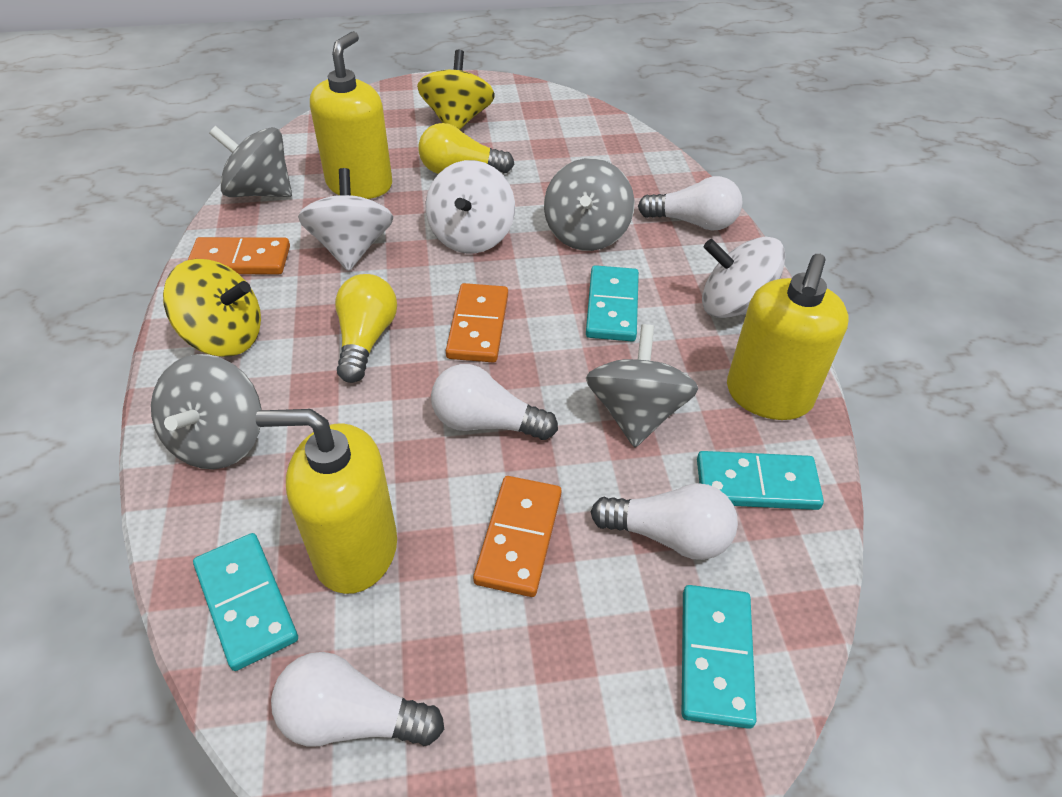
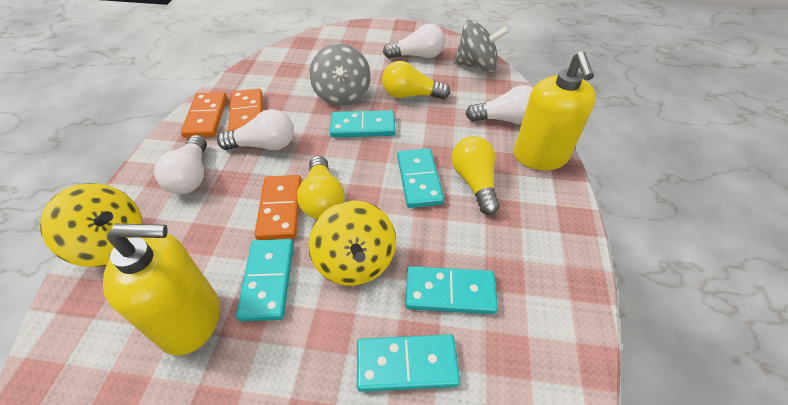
grey spinning top: [151,354,261,469] [209,126,292,197] [544,158,635,251] [586,324,698,447] = 4 -> [309,43,371,106] [454,20,509,72] = 2
turquoise domino: [193,533,298,671] [586,265,639,341] [682,585,756,729] [697,451,824,510] = 4 -> [236,239,294,321] [330,110,396,138] [357,334,460,392] [397,148,444,208] [405,266,498,314] = 5
white spinning top: [298,168,393,271] [426,160,515,253] [702,237,785,318] = 3 -> none = 0
yellow light bulb: [335,274,397,383] [418,123,514,174] = 2 -> [297,156,345,219] [382,61,450,99] [451,136,500,215] = 3
yellow soap dispenser: [255,409,397,594] [310,31,392,199] [727,254,849,420] = 3 -> [103,224,220,356] [514,51,596,170] = 2

